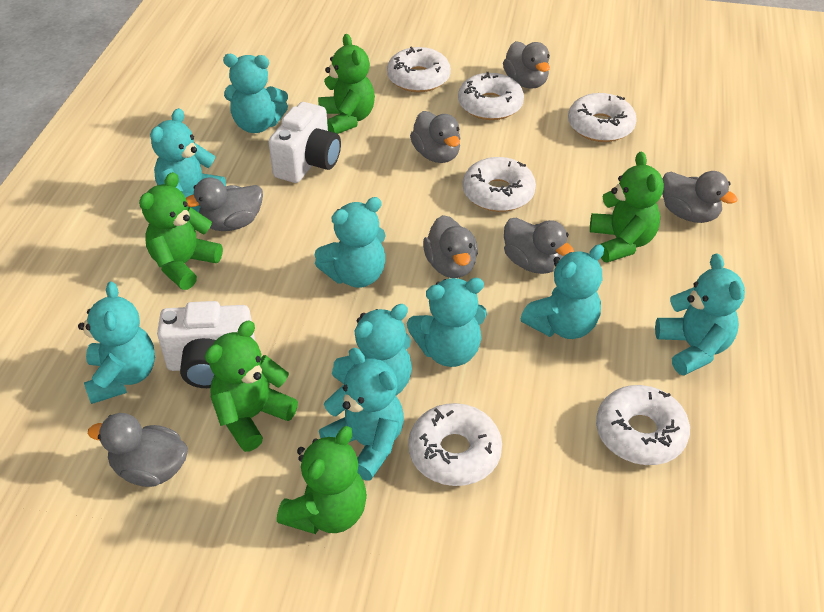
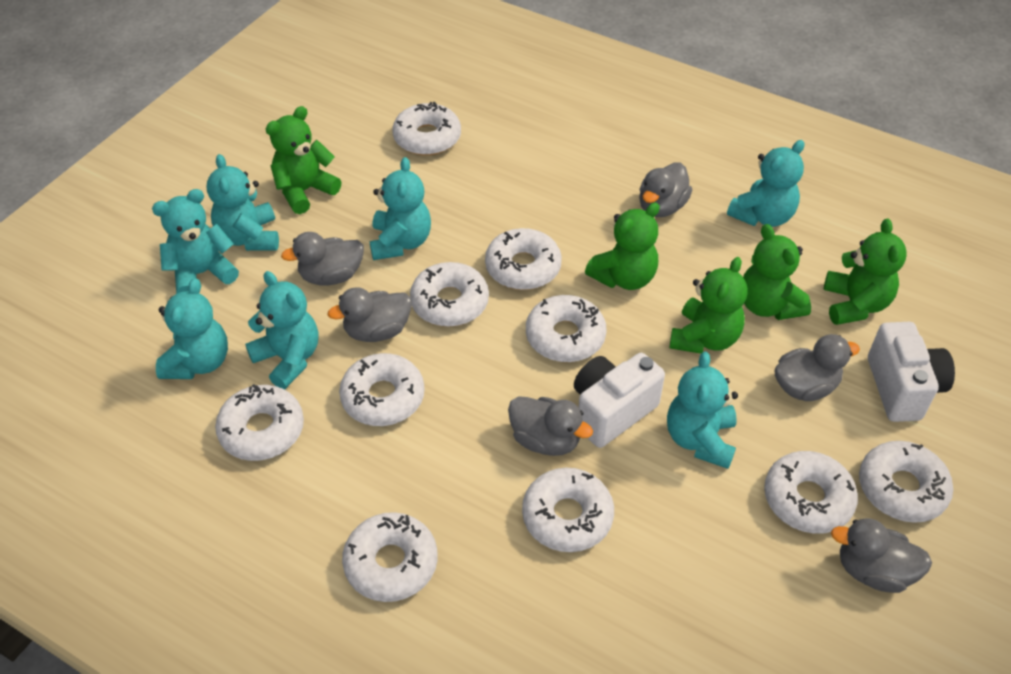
grey duck: [88,413,188,487] [186,177,263,231] [410,111,460,163] [423,215,478,278] [503,41,550,89] [504,218,574,274] [662,171,737,223] = 7 -> [281,232,364,286] [328,287,412,342] [508,396,593,456] [639,163,692,217] [774,334,860,401] [831,518,932,593] = 6
turquoise teddy bear: [78,281,155,404] [150,108,226,212] [223,54,288,133] [315,197,386,288] [319,348,404,480] [332,304,412,395] [407,278,487,367] [521,244,604,339] [655,253,745,375] = 9 -> [152,189,239,294] [156,278,228,379] [207,154,279,251] [245,271,318,389] [370,157,431,260] [667,352,738,469] [727,140,805,227] = 7
white donut: [387,46,451,92] [408,403,502,486] [458,72,524,120] [463,157,536,212] [568,93,637,142] [596,385,690,465] = 6 -> [215,384,304,461] [339,353,425,426] [342,512,438,602] [392,102,461,155] [410,262,489,327] [485,228,562,290] [522,468,614,552] [526,295,606,362] [764,451,858,534] [859,441,953,523] = 10

